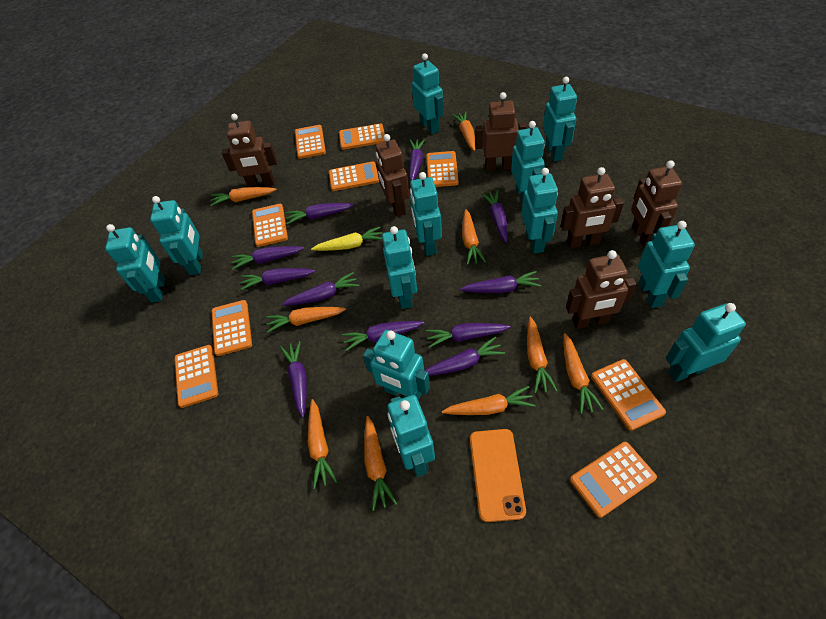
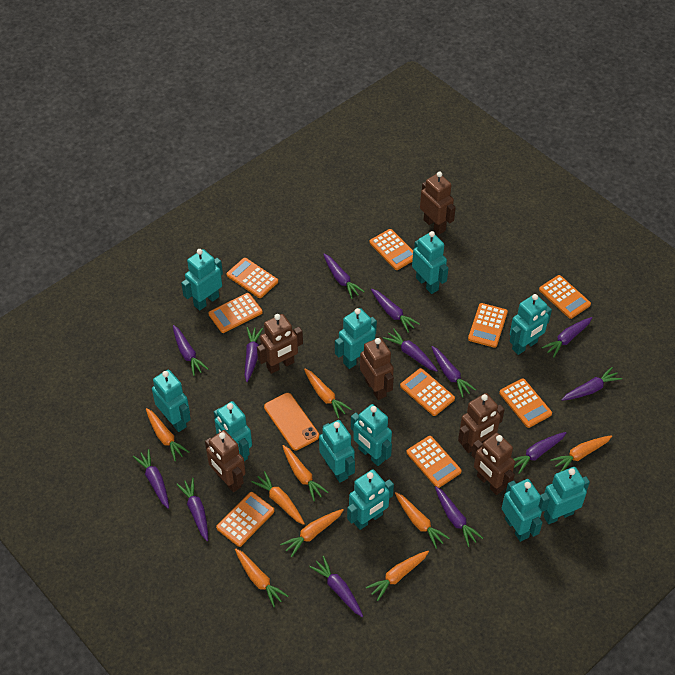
purple carrot: [231,246,304,270] [240,268,315,290] [280,341,307,418] [282,272,359,305] [285,203,354,225] [342,321,424,351] [409,139,425,181] [425,337,505,376] [426,323,511,348] [460,271,541,293] [481,190,508,242] = 11 -> [133,449,169,509] [173,325,208,376] [176,478,208,541] [244,327,263,382] [309,556,363,617] [323,254,365,299] [371,289,420,333] [383,328,438,372] [431,346,476,398] [435,486,483,547] [514,432,566,474] [542,317,592,358] [561,367,622,401] = 13
turquoise robot: [105,224,165,303] [150,196,203,275] [363,330,430,400] [382,226,417,309] [387,395,435,477] [410,172,442,256] [412,53,444,134] [511,121,545,205] [521,168,558,253] [543,77,577,162] [638,221,695,308] [666,303,746,382] = 12 -> [152,370,191,432] [181,249,223,311] [214,401,252,461] [319,420,355,483] [335,308,377,369] [347,469,394,530] [351,404,392,466] [412,231,448,294] [502,479,543,542] [510,294,552,355] [539,467,590,524] = 11
yellow carrot: [311,227,382,251] = 1 -> none = 0

